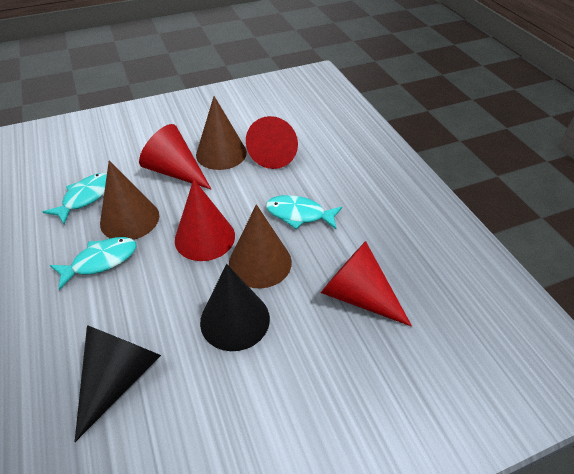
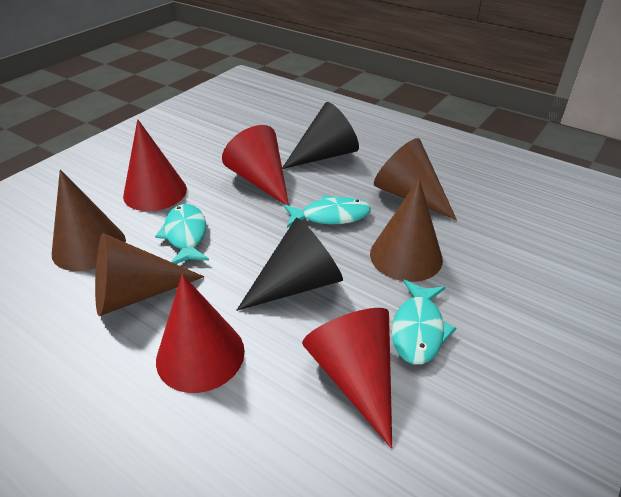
brown cone: [100,161,159,240] [196,96,247,170] [229,204,292,288] = 3 -> [52,169,126,271] [95,233,204,316] [370,179,443,282] [374,138,457,220] = 4

